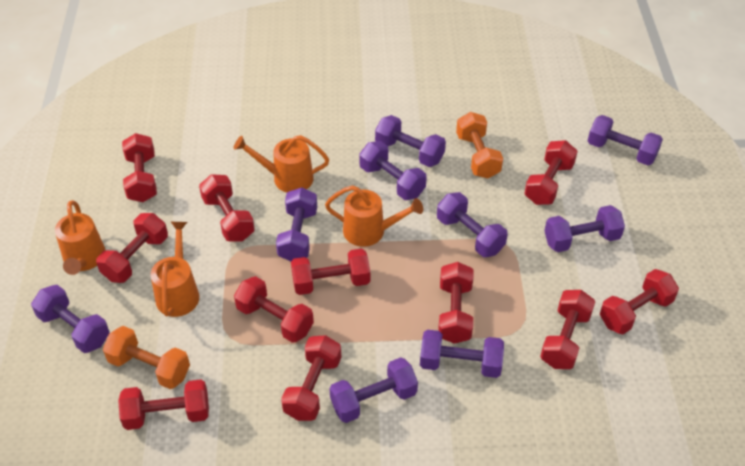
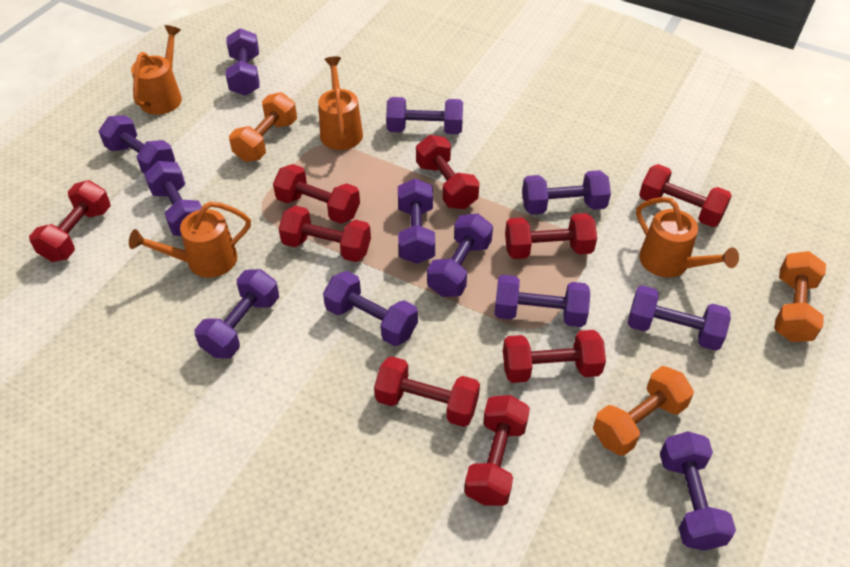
orange dumbbell: [103,326,190,389] [456,112,503,178] = 2 -> [229,92,297,162] [593,366,694,456] [775,251,826,342] = 3
purple dumbbell: [31,285,110,353] [276,187,317,261] [329,357,418,423] [359,141,427,200] [375,115,446,167] [420,330,504,378] [437,192,508,257] [544,205,625,252] [588,115,663,165] = 9 -> [99,115,175,174] [144,161,202,236] [195,269,279,359] [226,28,260,96] [323,271,418,346] [386,97,463,134] [398,179,435,264] [427,214,493,297] [494,275,590,327] [522,170,611,215] [627,285,731,351] [660,431,736,551] = 12
red dumbbell: [96,213,168,283] [118,380,209,430] [122,133,157,202] [199,174,255,241] [234,276,314,343] [281,335,341,421] [291,249,370,295] [438,262,474,344] [524,140,578,205] [540,290,595,369] [600,269,679,334] = 11 -> [29,180,111,262] [273,164,360,224] [279,206,371,262] [374,356,480,427] [416,135,480,209] [464,395,530,506] [503,330,606,383] [505,213,597,259] [639,164,732,227] = 9

